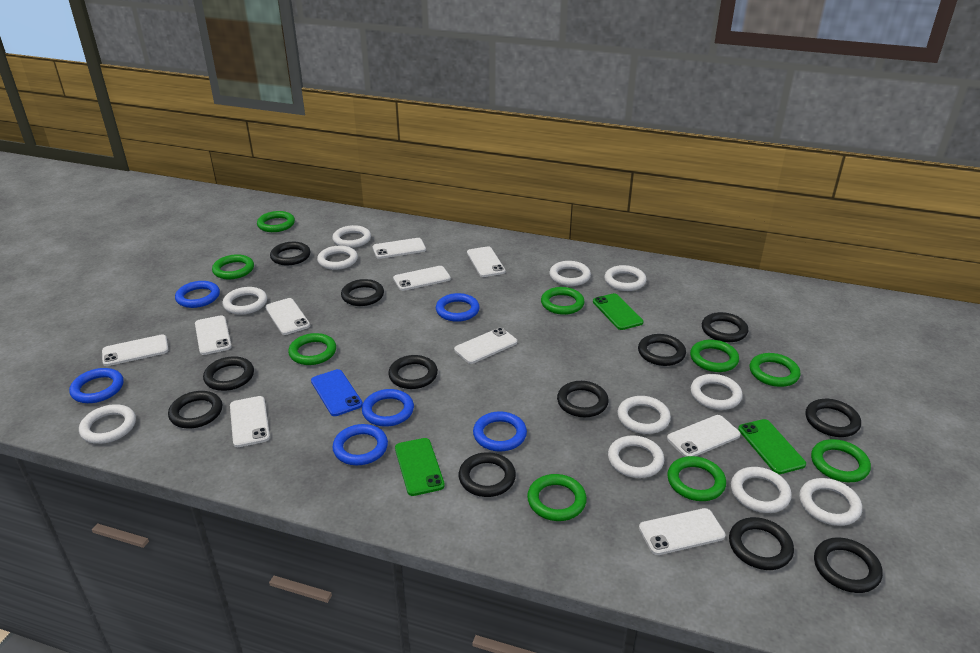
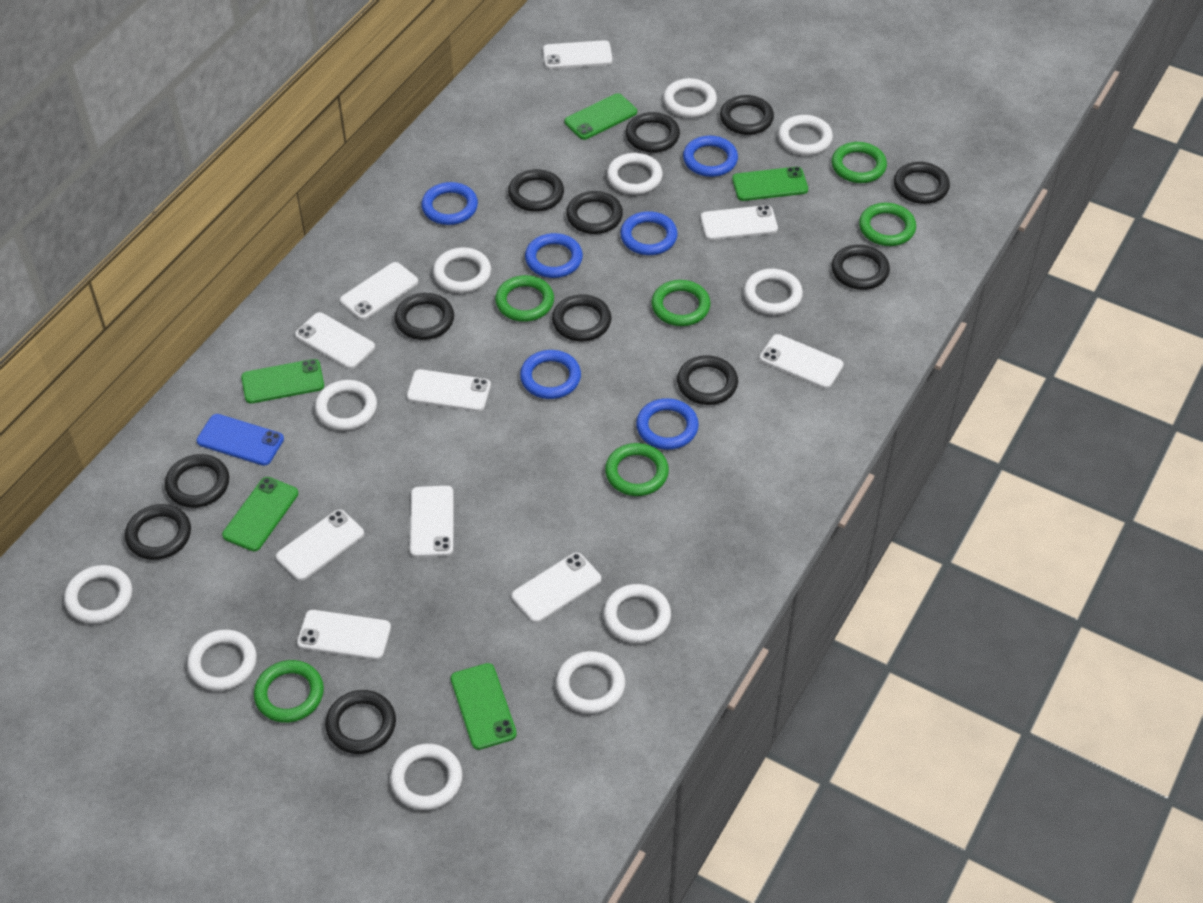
green phone: [395,438,445,496] [593,293,644,330] [738,419,806,474] = 3 -> [222,477,298,551] [241,359,324,404] [451,663,517,750] [565,93,637,140] [732,167,808,201] = 5
green ring: [212,254,254,279] [257,211,295,232] [288,333,336,365] [527,474,587,521] [541,287,584,315] [667,456,726,501] [690,340,739,372] [750,353,801,387] [811,439,871,482] = 9 -> [254,660,324,723] [495,275,554,322] [605,443,669,496] [651,280,711,326] [832,142,887,183] [859,203,916,246] = 6

